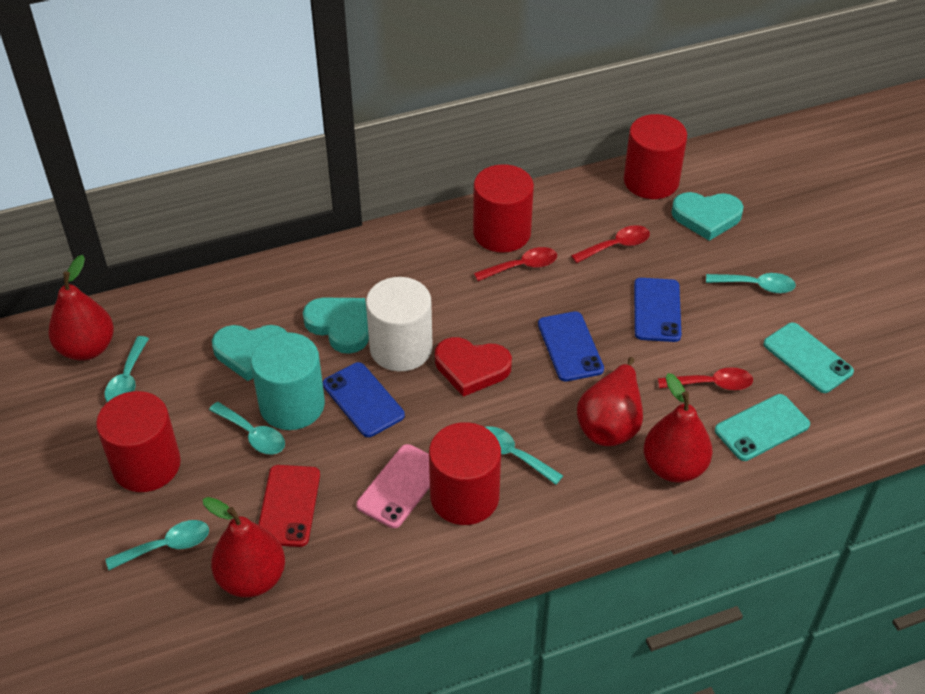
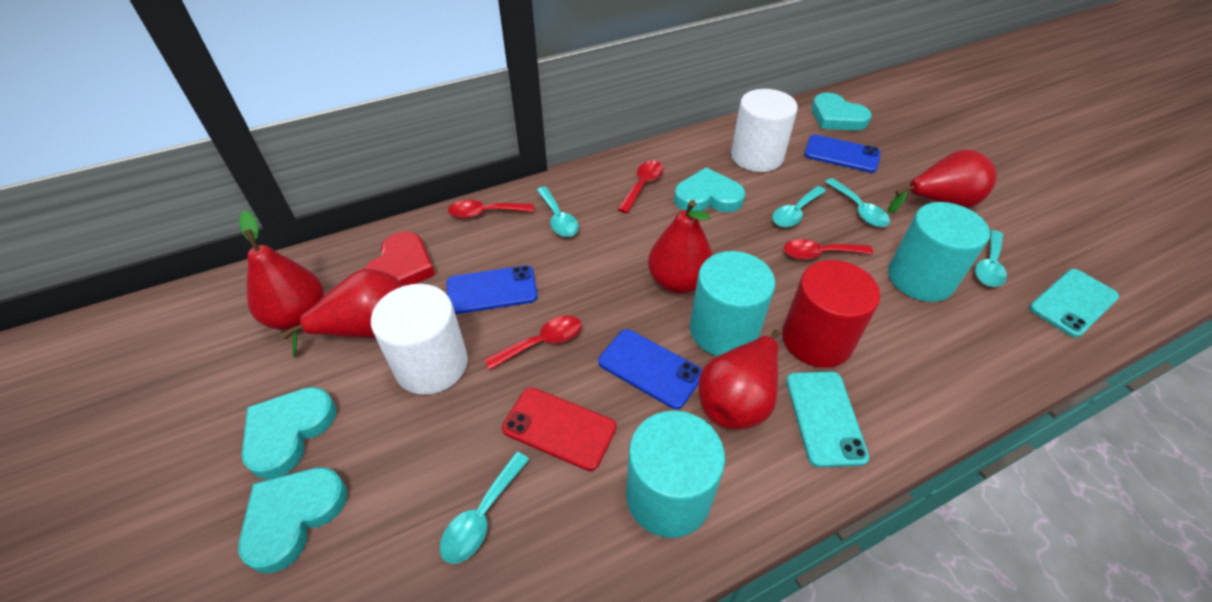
pink phone: [356,444,430,528] = 1 -> none = 0
red cylinder: [96,391,181,492] [429,422,501,525] [473,164,534,253] [624,114,687,199] = 4 -> [782,260,880,368] = 1
red pear: [48,255,114,361] [203,497,285,598] [577,357,643,446] [643,373,713,483] = 4 -> [239,210,324,330] [281,269,401,357] [648,200,713,294] [698,329,780,430] [888,149,997,213] = 5
red spoon: [474,247,557,281] [571,225,650,263] [658,367,753,390] = 3 -> [448,200,534,218] [484,316,582,370] [618,161,663,213] [784,239,873,260] = 4
turquoise cylinder: [251,332,325,430] = 1 -> [626,411,725,538] [690,251,775,356] [888,202,990,302] = 3
turquoise heart: [212,325,287,381] [303,298,369,354] [671,192,744,241] = 3 -> [238,467,348,573] [242,387,337,479] [674,167,745,212] [812,92,872,130] = 4
white cylinder: [366,277,433,371] = 1 -> [371,284,468,395] [731,89,798,172] = 2

